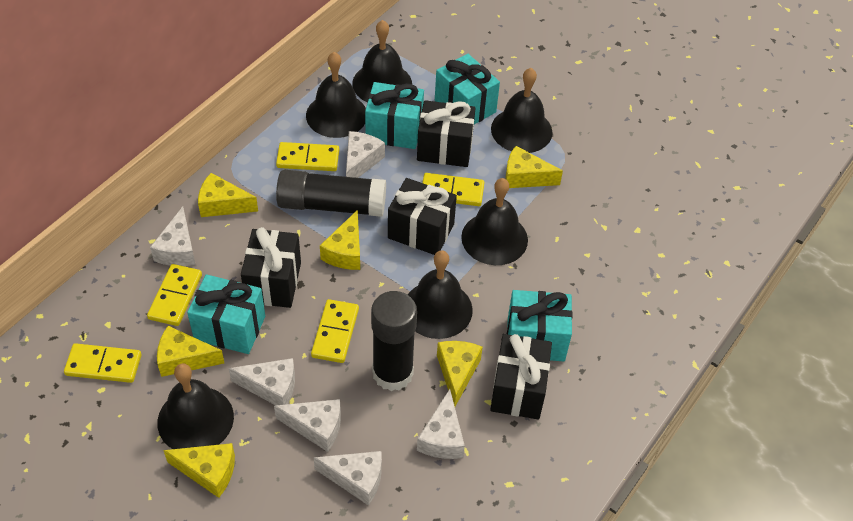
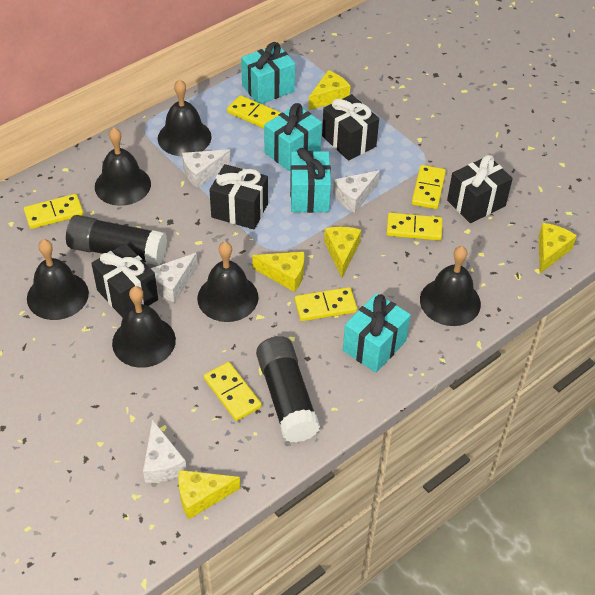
white cheese: [150,207,196,266] [229,358,295,406] [274,399,341,452] [314,451,382,506] [346,131,385,178] [417,389,465,459] = 6 -> [143,419,187,483] [151,253,198,303] [182,149,231,188] [333,170,380,213] = 4
yellow cheese: [157,326,224,377] [163,443,235,498] [198,173,258,217] [320,210,360,270] [437,341,483,406] [505,146,563,188] = 6 -> [178,470,240,519] [252,252,305,292] [309,70,350,110] [324,227,361,278] [539,223,577,273] = 5
yellow domino: [64,343,142,383] [147,264,202,326] [276,142,339,171] [311,299,359,363] [422,173,485,206] = 5 -> [24,194,83,229] [204,362,262,421] [227,95,280,129] [295,287,357,321] [386,213,442,241] [412,165,446,209] = 6

